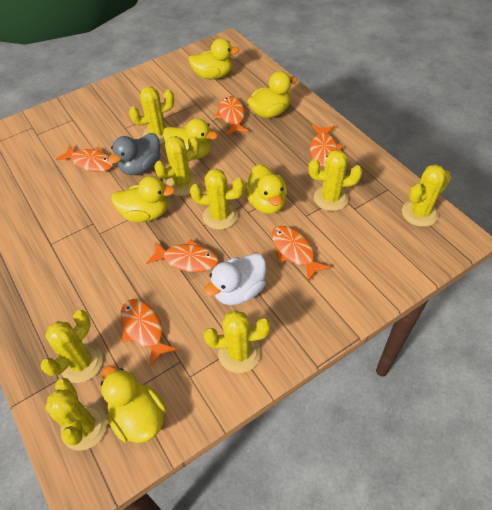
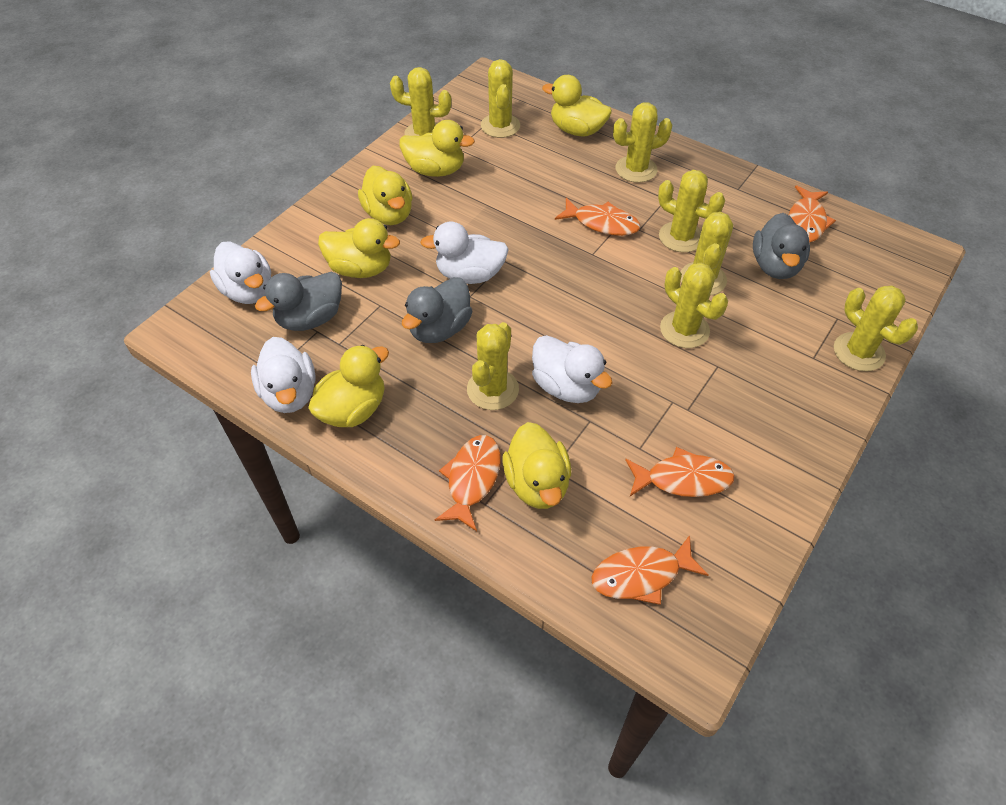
grey duck: [108,133,161,175] = 1 -> [255,272,342,331] [402,277,472,343] [753,213,810,279] = 3
orange fish: [56,144,113,172] [120,299,178,367] [146,239,218,272] [215,96,249,135] [272,226,331,282] [310,125,344,167] = 6 -> [435,435,501,531] [555,198,640,236] [591,535,709,605] [625,447,735,497] [789,185,836,243] = 5
white duck: [204,253,266,305] = 1 -> [210,241,271,304] [251,337,316,413] [420,221,509,284] [532,335,613,403] = 4

